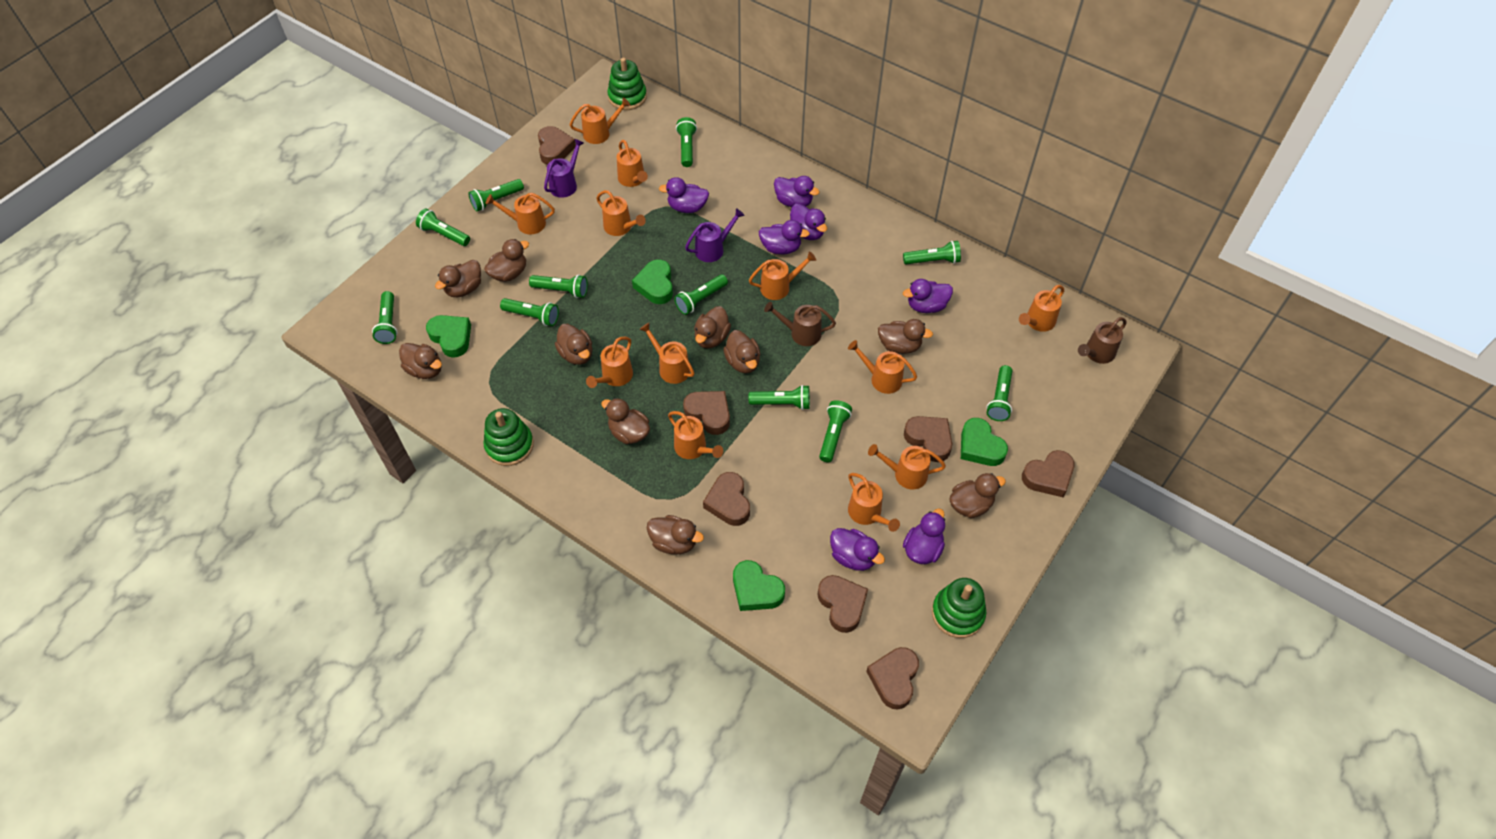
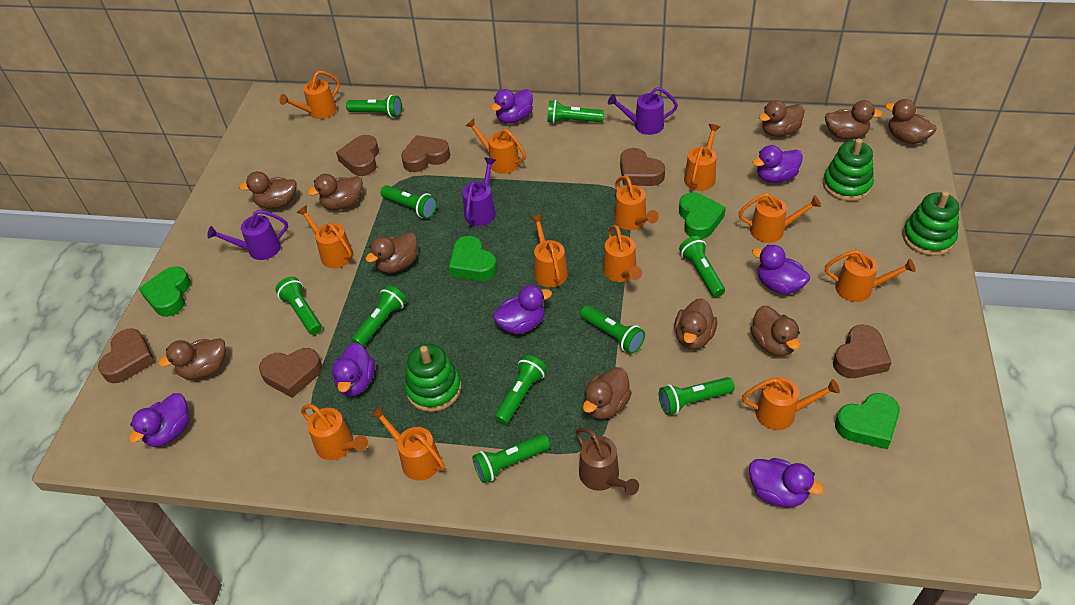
brown heart: [538,126,576,165] [683,391,730,435] [703,472,750,526] [817,575,868,633] [866,647,919,709] [904,416,952,462] [1022,450,1075,497] = 7 -> [98,328,155,383] [259,348,322,398] [336,135,379,176] [401,135,450,172] [620,148,665,186] [833,325,892,378] = 6
brown watering can: [764,302,836,346] [1078,317,1126,364] = 2 -> [576,428,639,495] = 1
green flashlight: [372,291,398,344] [416,208,470,246] [468,179,524,211] [500,298,559,326] [529,275,588,298] [674,274,728,315] [676,117,697,167] [749,385,810,410] [819,400,852,462] [903,241,961,264] [986,365,1013,421] = 11 -> [275,277,322,335] [346,95,402,118] [352,285,407,347] [381,185,437,219] [472,434,550,483] [494,355,547,425] [547,100,604,124] [580,305,645,354] [659,377,735,415] [679,236,725,297] = 10
purple watering can: [544,139,584,198] [685,208,745,262] = 2 -> [207,210,288,260] [462,158,496,226] [608,87,678,135] = 3

